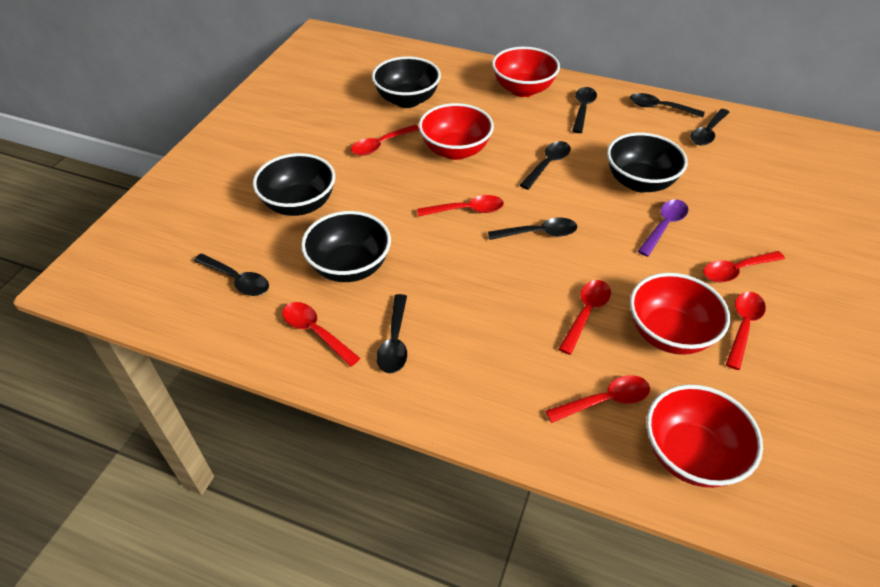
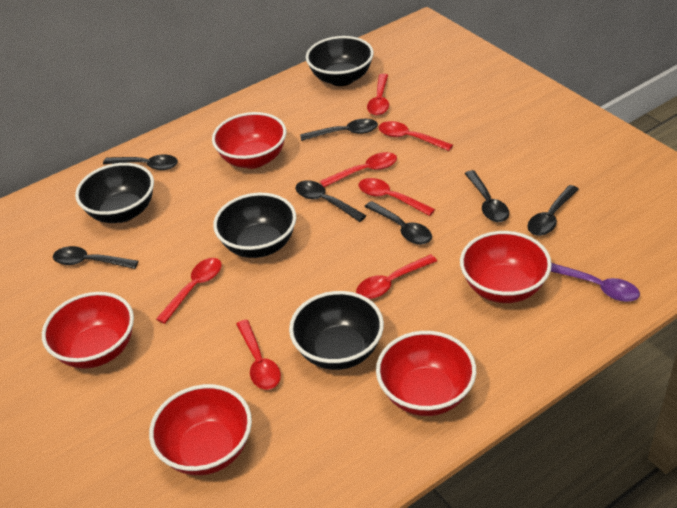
red bowl: [419,103,494,160] [492,47,560,97] [630,273,730,355] [646,384,763,488] = 4 -> [42,292,134,369] [149,384,252,475] [212,112,286,169] [376,331,476,416] [460,231,552,303] = 5

